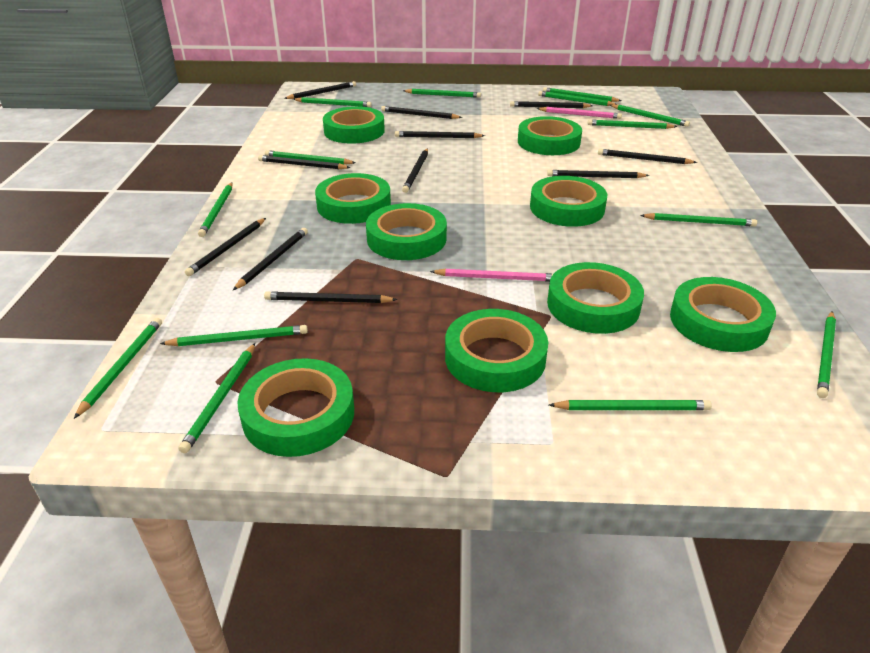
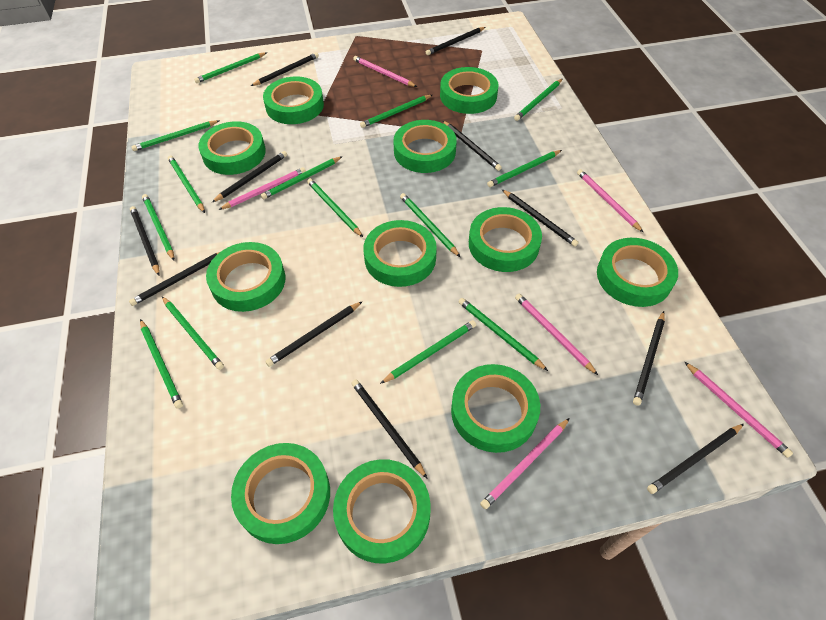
green tape: [238,358,354,457] [315,173,391,224] [323,106,385,144] [366,203,447,260] [445,309,548,392] [518,116,582,155] [530,176,607,227] [547,262,644,334] [670,277,776,352] = 9 -> [198,121,266,175] [206,242,285,312] [231,443,330,544] [263,76,324,124] [333,459,430,564] [363,220,437,287] [393,120,457,173] [440,67,498,114] [451,364,540,453] [469,207,542,272] [597,238,678,307] = 11
pink pencil: [430,268,553,282] [536,107,622,119] = 2 -> [219,167,306,210] [353,56,417,87] [480,418,570,509] [515,294,598,375] [577,169,644,233] [685,362,793,458] = 6

